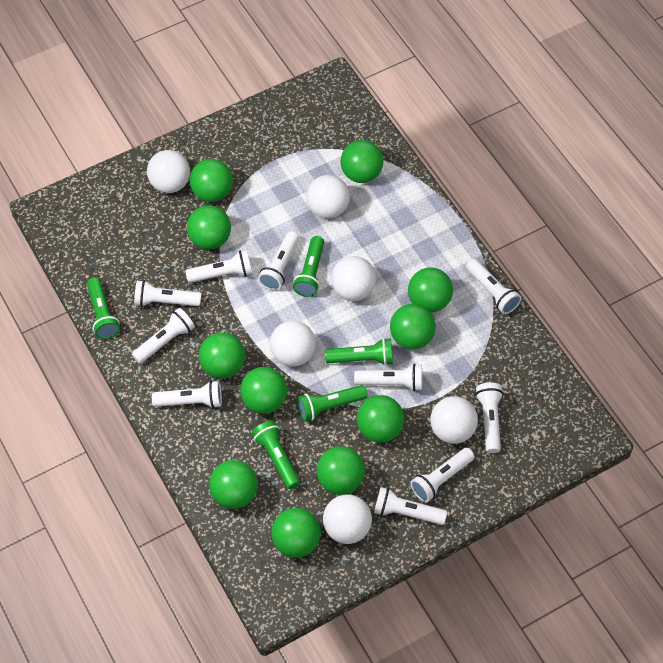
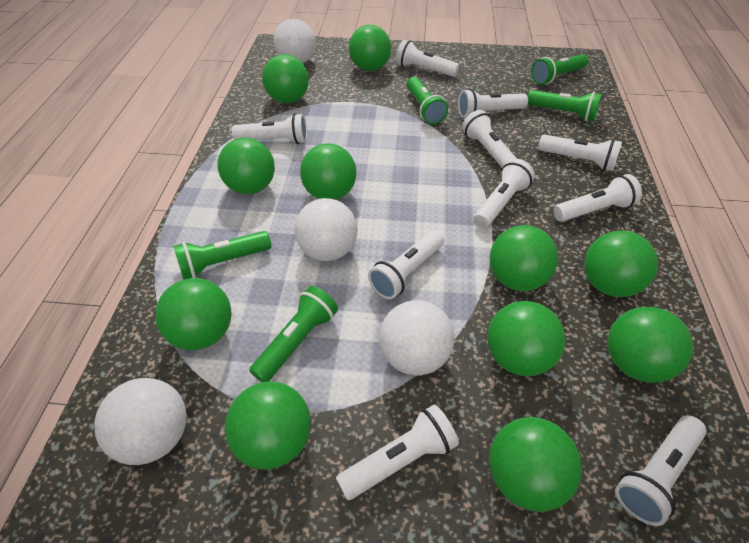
white ball: [147,150,190,193] [270,321,316,367] [307,175,350,218] [323,494,372,544] [331,256,376,301] [430,396,478,444] = 6 -> [94,378,187,465] [273,19,316,63] [295,198,358,261] [380,300,454,375] = 4

